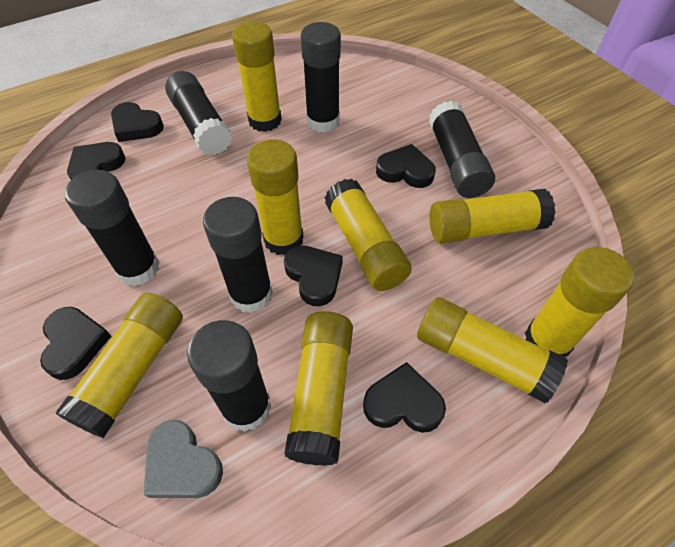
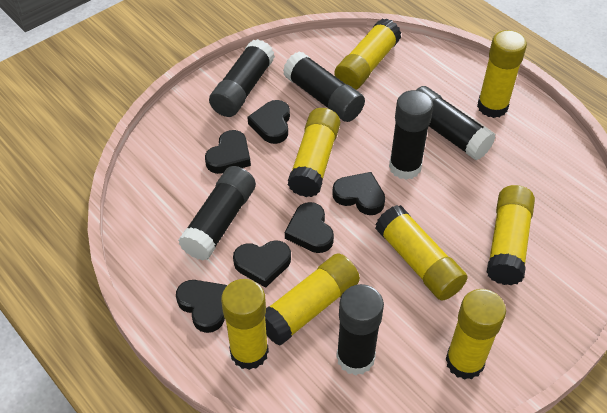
grey heart: [144,419,223,498] = 1 -> none = 0

